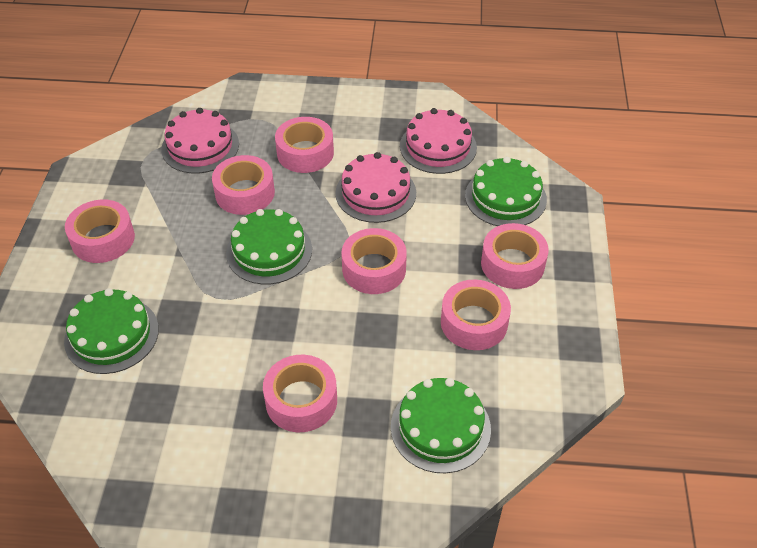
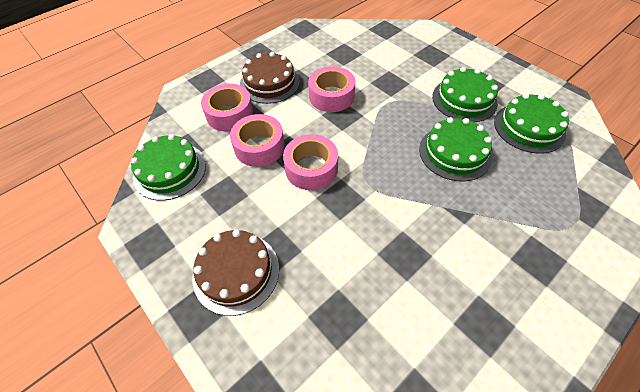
brown cake: none = 0 -> [193,229,279,316] [240,52,300,104] = 2
pink cake: [161,108,239,173] [335,152,416,223] [400,108,477,174] = 3 -> none = 0
pink tape: [65,199,135,263] [212,155,275,215] [263,355,337,432] [275,117,334,173] [342,228,407,294] [441,279,511,350] [481,223,549,289] = 7 -> [201,84,253,132] [230,114,285,167] [283,134,338,190] [308,66,355,112] = 4

